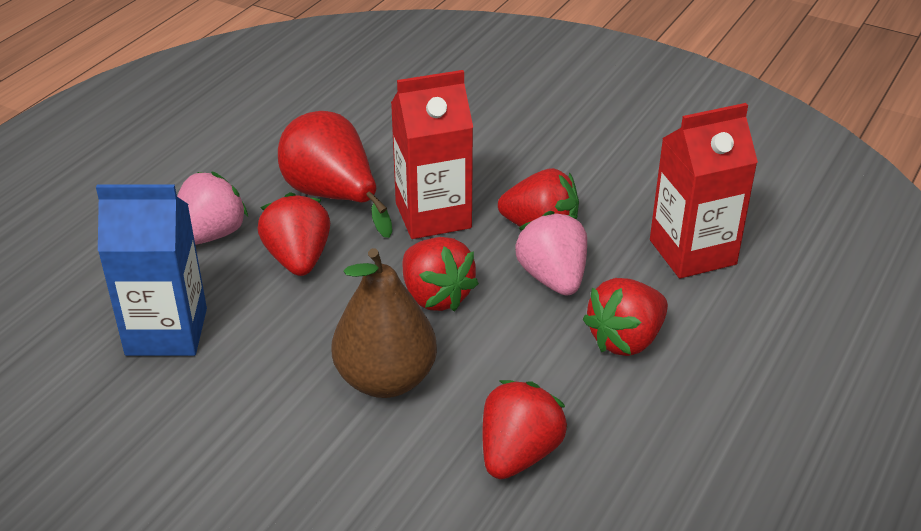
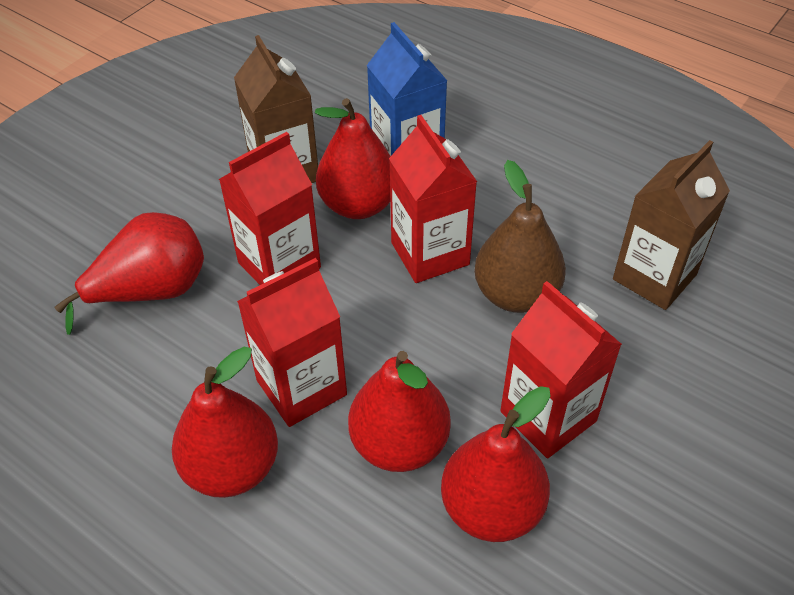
brown carton: none = 0 -> [234,35,318,183] [613,140,730,310] = 2
pink strawberry: [177,171,248,245] [515,211,587,295] = 2 -> none = 0
red carton: [391,70,473,239] [650,103,758,278] = 2 -> [219,132,321,285] [237,258,347,427] [389,115,477,283] [500,281,622,458] = 4
red pear: [278,111,392,238] = 1 -> [55,212,204,335] [172,347,278,498] [315,98,391,219] [348,351,451,472] [441,386,551,542] = 5
red strawberry: [257,192,330,276] [402,237,479,311] [482,380,567,479] [498,168,579,227] [583,278,668,356] = 5 -> none = 0

